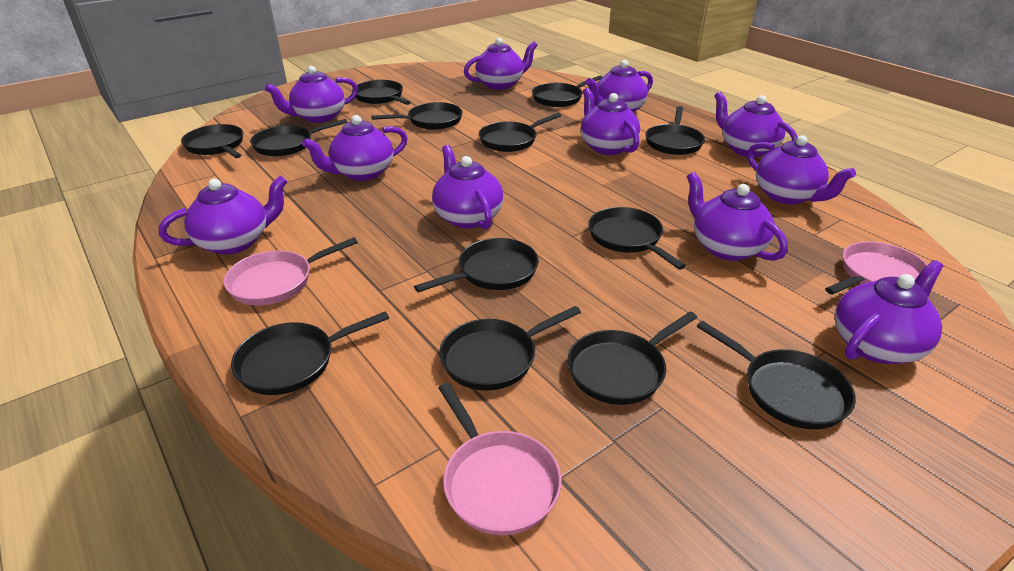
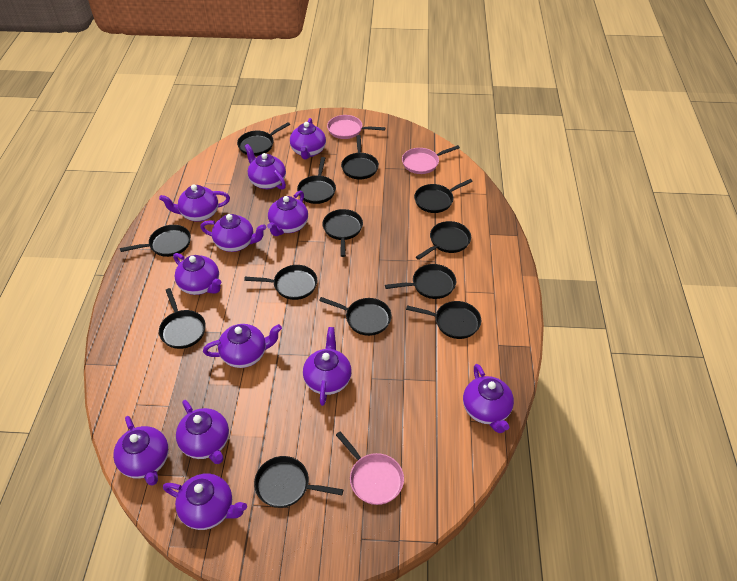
purple teapot: [159,176,288,255] [265,66,358,123] [302,115,407,181] [432,145,504,229] [464,38,538,90] [581,88,640,155] [586,60,653,113] [687,172,788,261] [714,92,798,158] [747,135,856,205] [835,260,943,364] = 11 -> [113,416,169,486] [159,184,230,222] [163,473,247,530] [173,253,221,295] [176,400,229,464] [200,214,266,252] [203,324,282,368] [244,144,286,190] [267,191,308,236] [290,118,326,159] [303,327,352,406] [463,364,514,433] = 12

